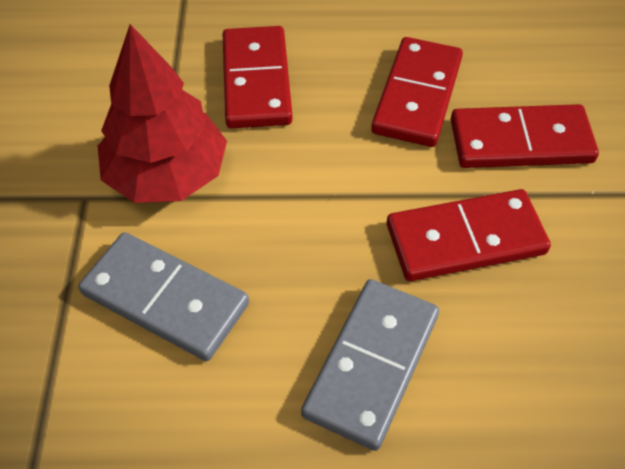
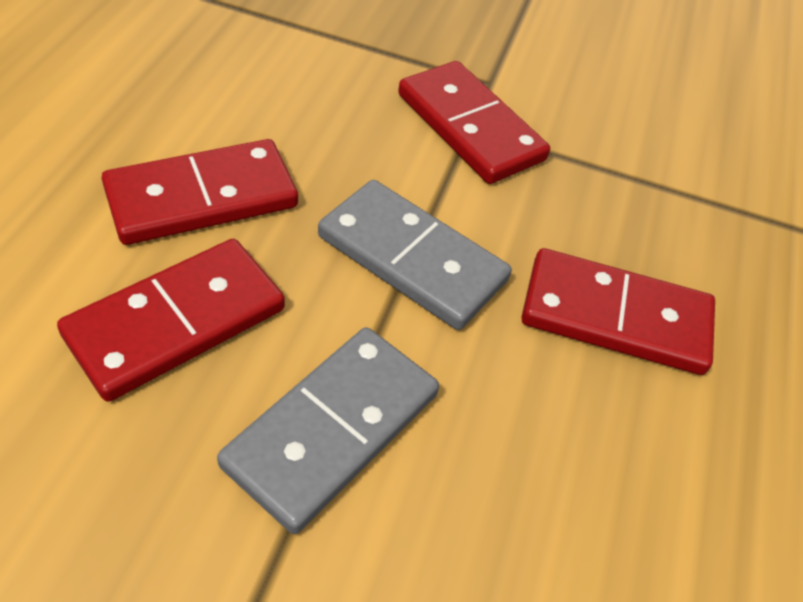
red tree: [98,24,227,203] = 1 -> none = 0

